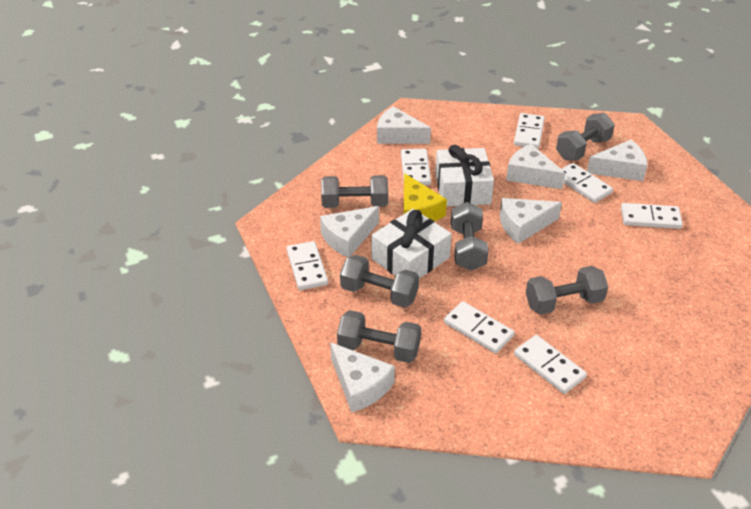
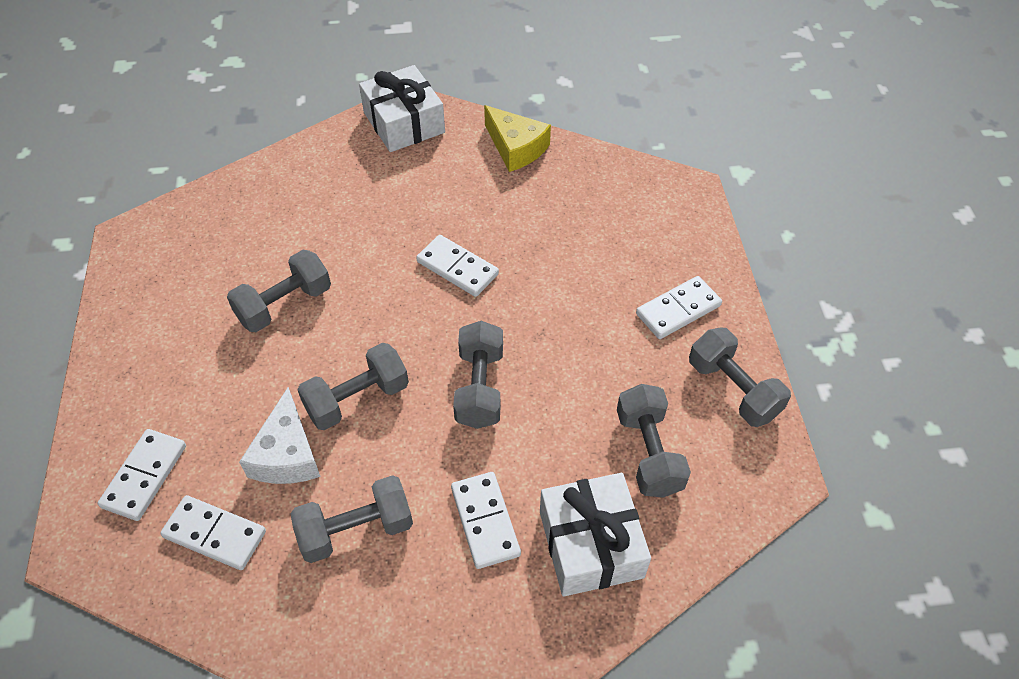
white cheese: [320,206,379,258] [330,342,395,412] [377,106,431,144] [500,198,562,244] [506,144,565,189] [587,140,648,181] = 6 -> [239,387,321,484] = 1
white domino: [286,241,328,290] [401,149,431,185] [444,301,515,354] [514,113,545,149] [514,335,587,394] [562,163,613,203] [621,203,683,229] = 7 -> [98,429,186,521] [160,495,266,570] [416,235,499,297] [451,472,521,569] [636,276,722,339] = 5

